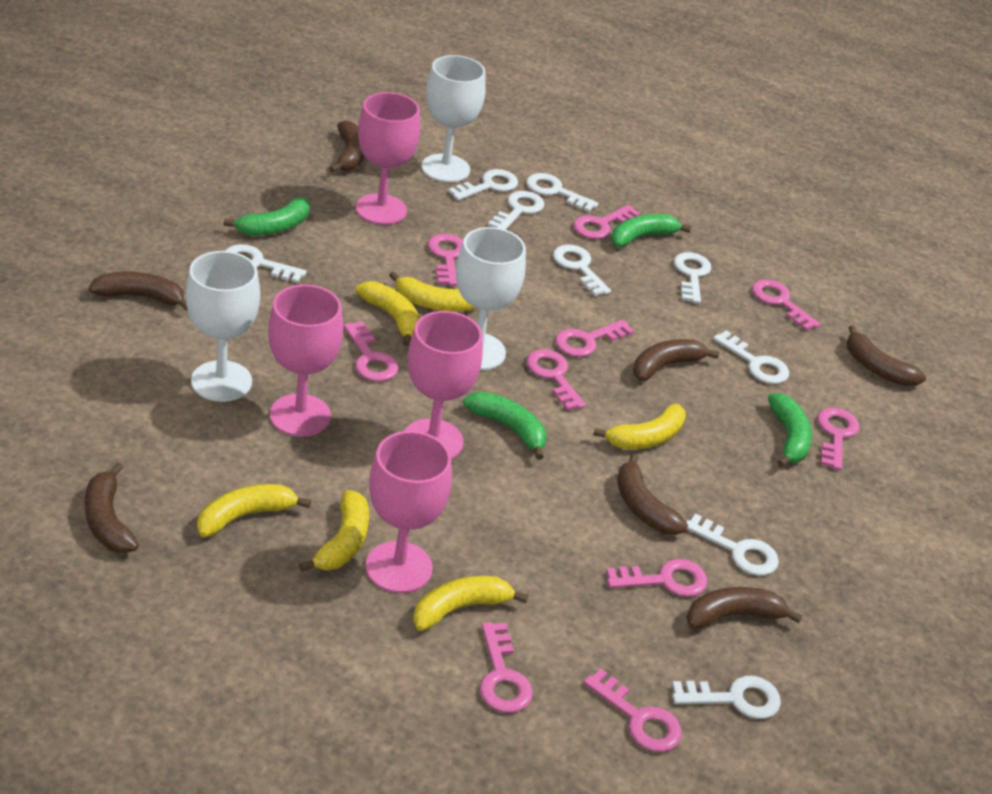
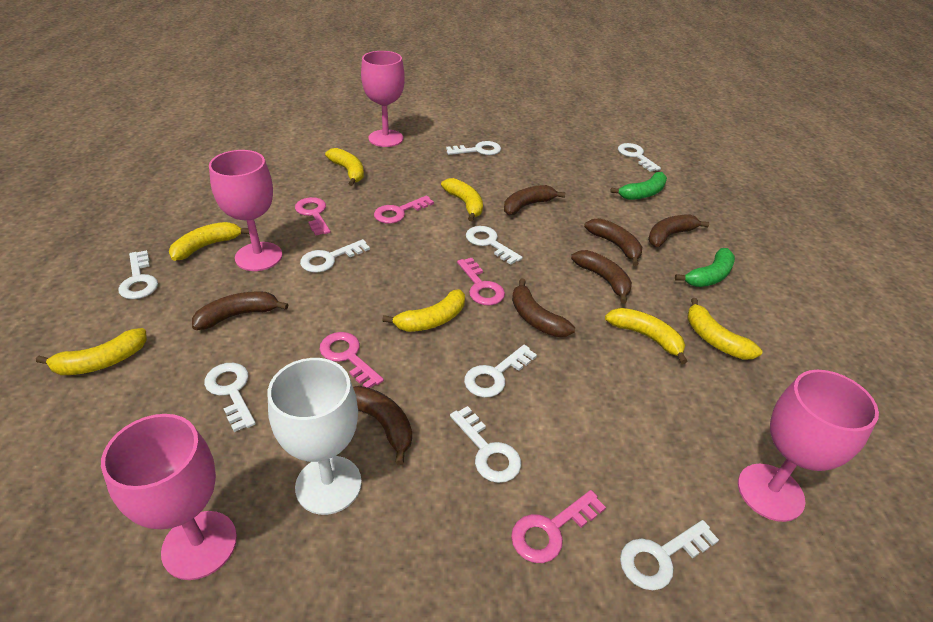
green banana: [224,197,310,236] [463,392,546,460] [611,214,691,247] [768,393,812,467] = 4 -> [610,172,667,200] [675,248,735,287] = 2
pink key: [344,321,399,382] [428,234,463,286] [480,622,533,713] [526,349,586,410] [555,320,634,357] [573,205,640,239] [584,669,682,752] [606,559,708,597] [752,279,820,331] [817,407,859,470] = 10 -> [295,197,330,236] [320,332,384,388] [374,195,434,224] [457,258,505,305] [511,490,606,563] = 5
white goblet: [186,251,260,402] [421,55,486,183] [456,227,526,370] = 3 -> [268,358,362,515] = 1
yellow banana: [197,484,311,537] [299,490,369,572] [356,281,420,346] [389,271,476,311] [413,576,528,631] [593,404,686,449] = 6 -> [36,328,147,375] [169,222,249,261] [325,148,364,186] [382,289,465,332] [441,178,483,221] [605,308,688,364] [687,298,762,359] = 7

